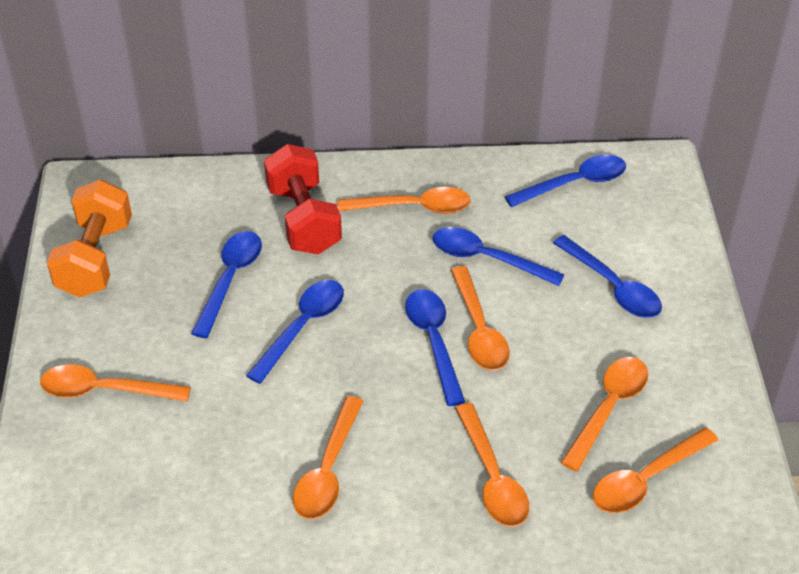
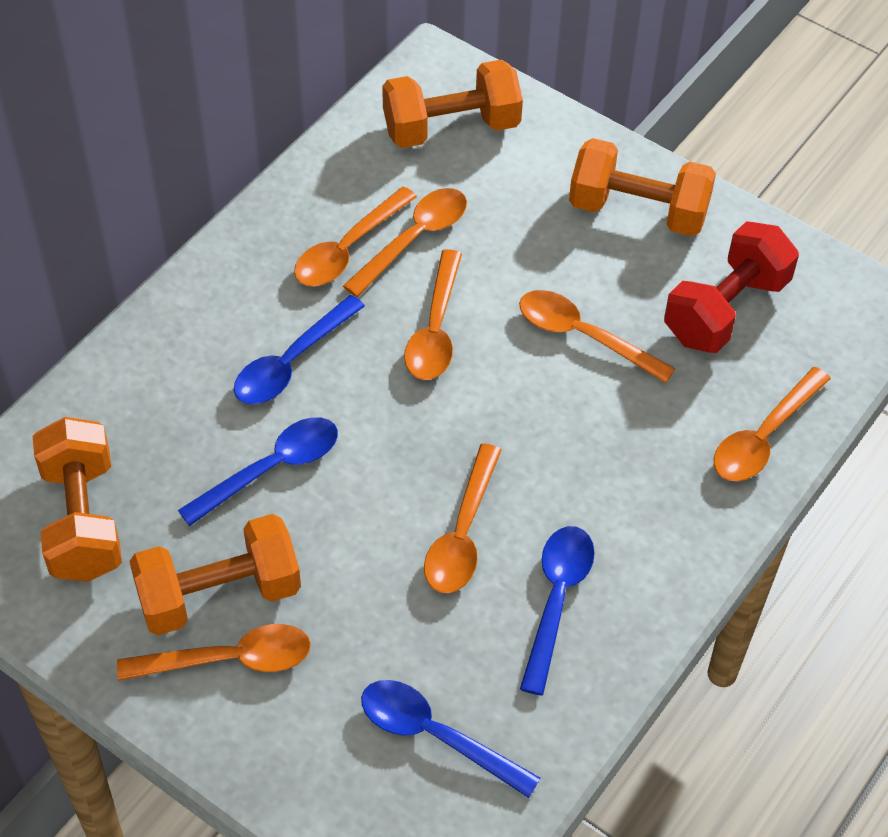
blue spoon: [191,231,262,338] [246,280,344,384] [405,289,465,406] [432,227,565,286] [505,155,626,207] [553,235,662,318] = 6 -> [178,417,338,526] [234,295,365,405] [361,680,541,798] [520,526,595,695] = 4
orange dumbbell: [47,180,132,298] = 1 -> [33,417,122,582] [129,514,301,635] [382,60,523,148] [569,138,716,236] = 4

